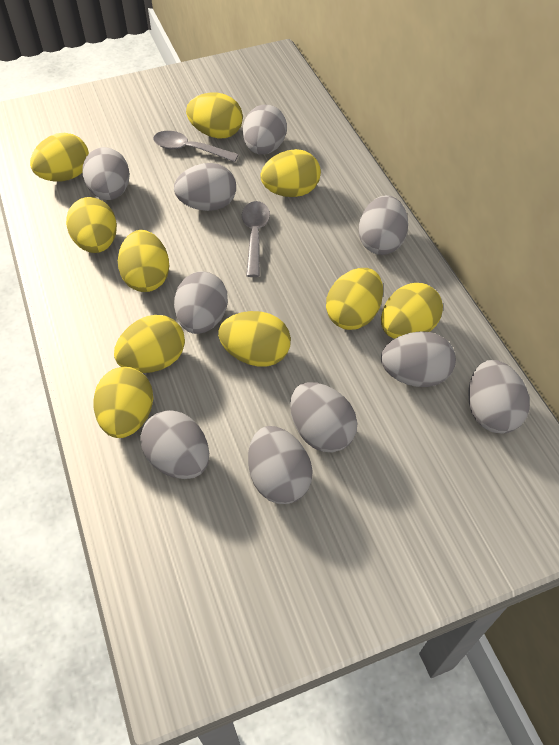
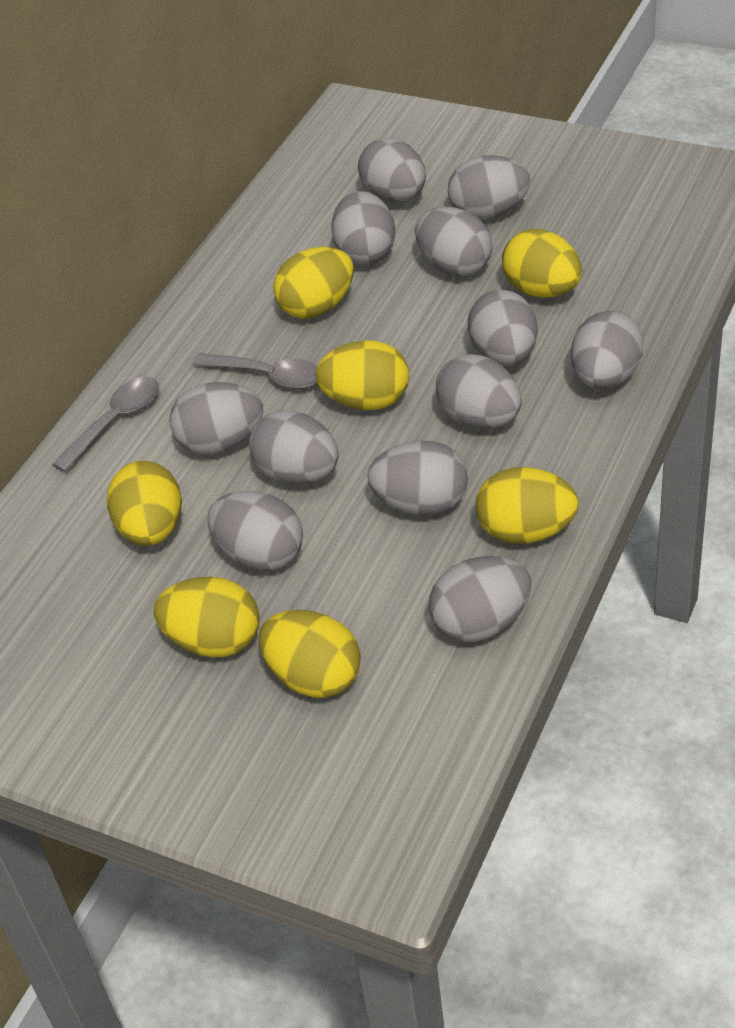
grey egg: [82,147,130,200] [140,410,209,479] [174,163,236,211] [174,272,228,334] [243,105,287,154] [248,426,313,504] [290,382,357,453] [359,195,408,255] [381,331,456,387] [468,360,530,433] = 10 -> [169,382,263,455] [208,491,303,571] [249,410,339,484] [331,191,395,265] [358,138,426,202] [367,441,468,515] [415,207,492,277] [429,556,532,642] [436,354,522,429] [448,155,530,220] [468,290,538,366] [571,311,643,389] = 12
yellow egg: [30,133,89,181] [66,197,117,253] [94,367,153,438] [114,315,185,373] [118,230,169,292] [186,92,243,138] [218,311,291,367] [260,149,321,197] [326,268,383,330] [381,283,443,339] = 10 -> [107,461,182,546] [154,577,260,658] [259,610,361,698] [273,247,354,319] [315,340,409,410] [476,467,579,544] [502,229,582,298] = 7

